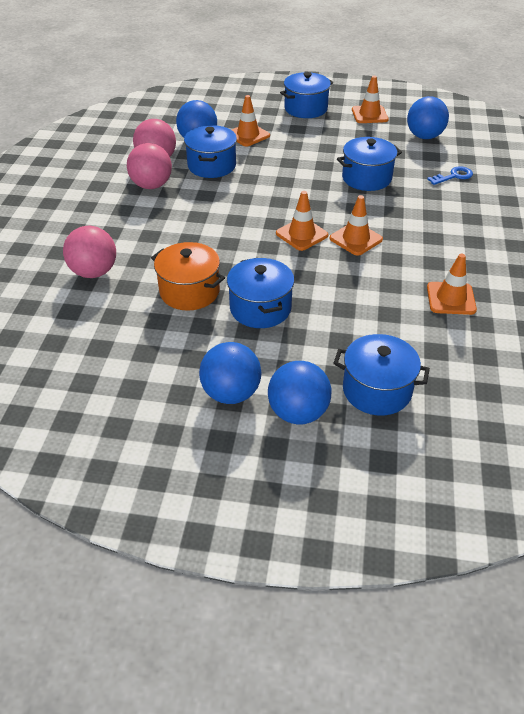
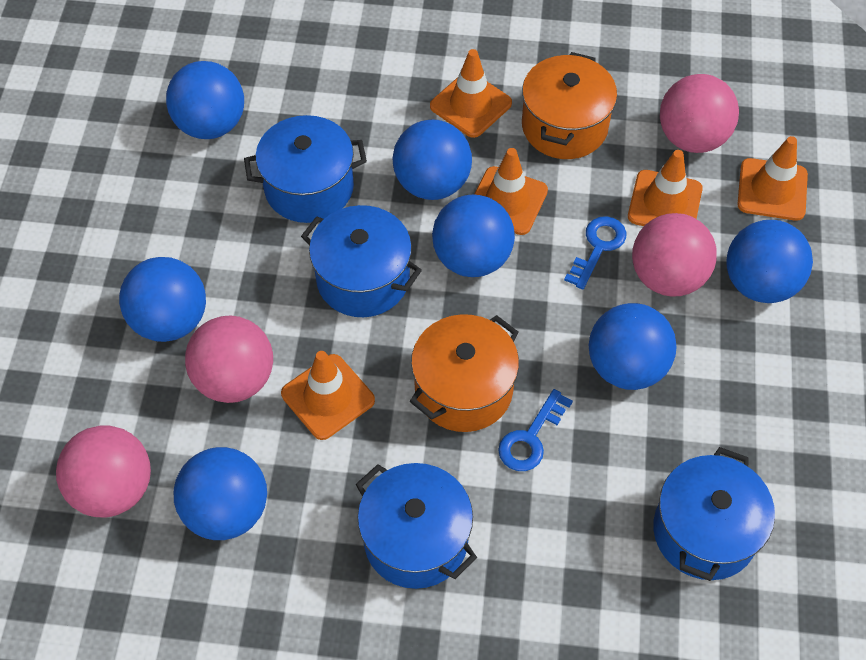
blue ball: [176,100,217,138] [199,342,262,404] [268,361,331,425] [407,96,449,139] = 4 -> [119,257,206,342] [166,61,244,139] [174,447,267,540] [392,120,472,200] [432,195,515,277] [589,303,677,390] [726,220,813,303] = 7
blue key: [427,166,473,185] = 1 -> [498,389,573,471] [564,216,626,290] = 2
blue pot: [184,125,237,178] [227,258,294,328] [280,72,333,118] [333,334,430,415] [337,137,402,191] = 5 -> [244,115,367,223] [301,205,422,317] [356,463,477,589] [653,447,775,581] = 4
orange pot: [151,242,225,311] = 1 -> [410,314,519,432] [522,52,617,159] = 2
pink ball: [63,226,116,278] [127,143,172,189] [133,119,176,157] = 3 -> [56,425,151,518] [185,315,273,403] [632,213,717,297] [660,74,739,153] = 4

